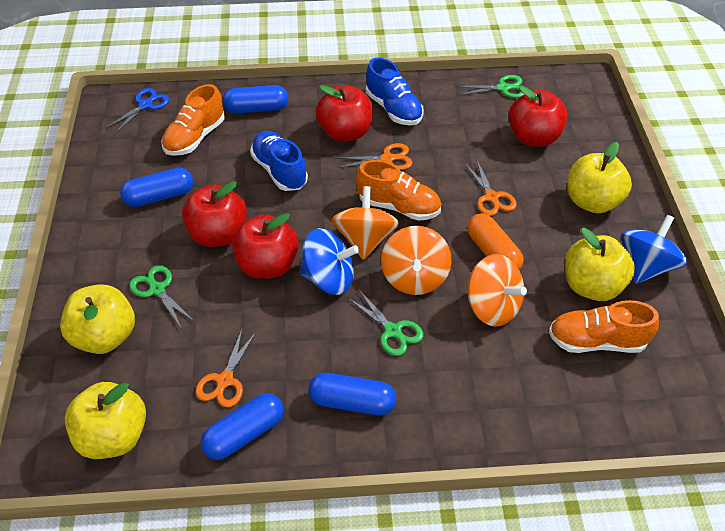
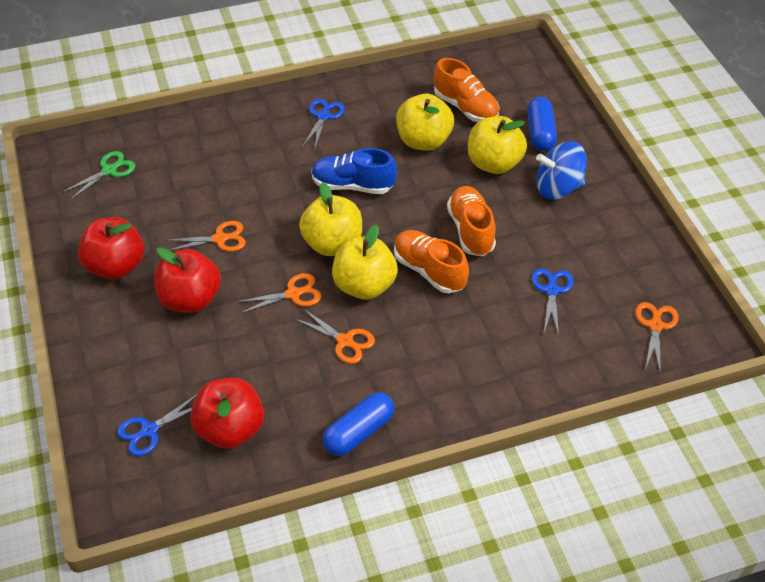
blue capsule: [120,167,193,207] [200,393,284,460] [222,85,288,114] [308,373,396,415] = 4 -> [322,392,394,456] [527,97,557,151] = 2
blue scissors: [106,88,169,133] = 1 -> [117,394,197,456] [302,99,345,148] [532,268,573,336] = 3
blue shoe: [250,131,308,191] [366,58,424,125] = 2 -> [311,148,397,194] = 1
blue spinning top: [300,228,359,295] [621,215,688,284] = 2 -> [536,141,587,200] = 1
green scissors: [129,265,195,328] [348,290,423,356] [456,75,524,98] = 3 -> [62,151,135,200] = 1
orange capsule: [467,213,524,270] = 1 -> none = 0
orange scissors: [196,330,257,407] [337,143,412,170] [465,161,517,216] = 3 -> [164,221,246,252] [236,273,321,314] [295,309,375,364] [635,302,679,374] = 4
orange spinning top: [332,186,399,260] [381,226,452,295] [468,254,527,327] = 3 -> none = 0
red apple: [182,181,247,247] [232,213,299,279] [316,85,373,142] [508,86,568,147] = 4 -> [78,217,144,279] [154,247,221,313] [190,378,264,449] = 3

